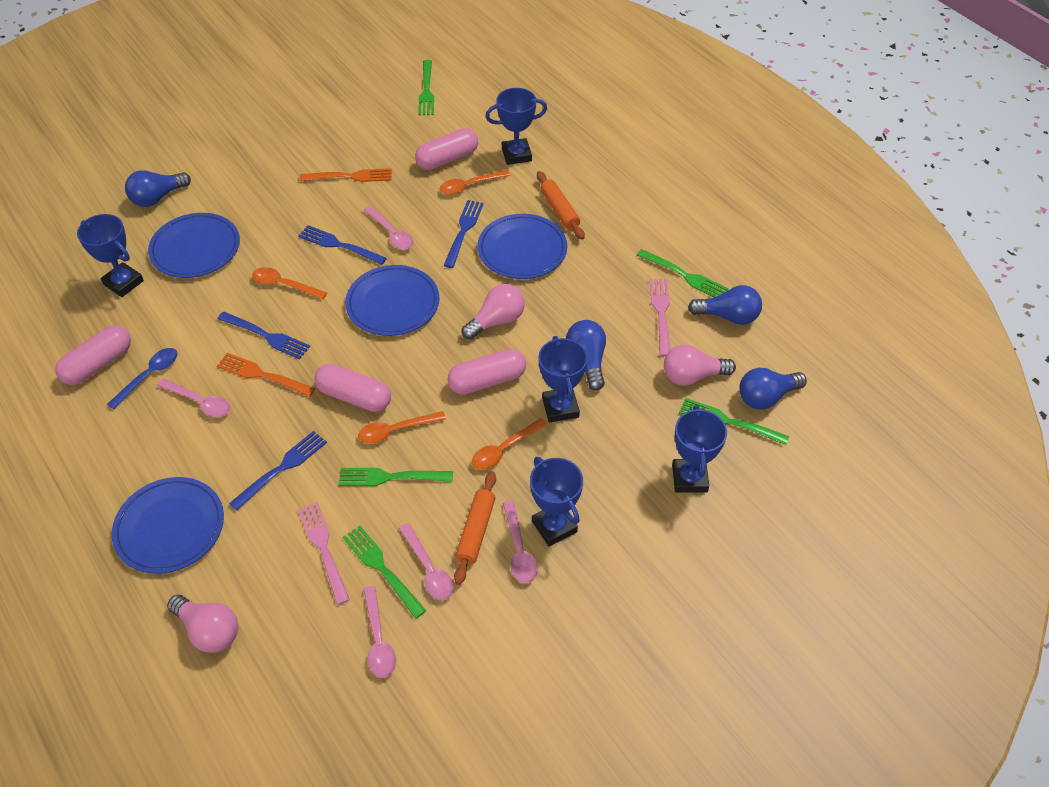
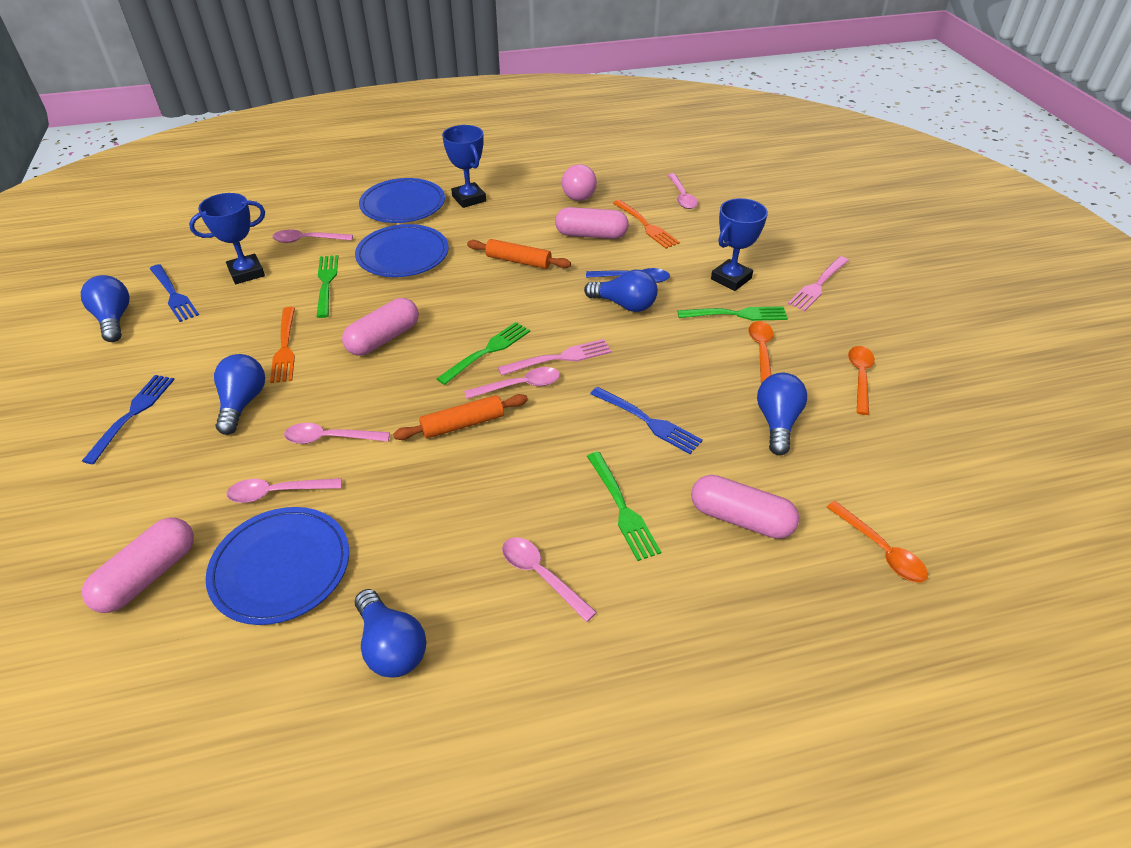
blue fork: [218,312,310,359] [229,431,327,511] [298,225,387,265] [443,200,484,268] = 4 -> [82,375,175,464] [150,264,199,322] [590,387,703,454] = 3
blue light bulb: [125,170,191,207] [566,320,606,391] [688,285,762,325] [739,368,807,410] = 4 -> [81,275,130,342] [214,354,265,435] [355,589,426,678] [584,270,658,312] [757,373,807,455] = 5
blue plate: [112,477,224,574] [148,213,240,278] [345,265,439,336] [477,214,567,279] = 4 -> [206,507,349,625] [355,224,449,277] [359,178,445,223] = 3
blue trophy: [77,214,144,297] [485,88,547,165] [530,457,583,546] [538,336,588,422] [672,405,727,493] = 5 -> [189,193,265,284] [442,125,486,208] [711,198,768,291] = 3
green fork: [339,468,453,486] [343,526,426,619] [418,60,434,115] [637,249,728,297] [679,398,789,445] = 5 -> [316,255,338,318] [437,322,530,385] [587,452,661,561] [678,306,788,321] = 4
orange spoon: [252,267,327,299] [358,411,446,443] [440,170,511,195] [472,418,547,470] = 4 -> [748,321,774,383] [827,501,928,583] [848,346,875,415] = 3
pink light bulb: [167,595,238,653] [462,284,524,340] [664,344,736,386] = 3 -> [562,164,597,201] = 1
pink spoon: [157,378,230,417] [363,586,396,678] [364,206,414,250] [399,523,454,600] [503,501,538,583] = 5 -> [227,478,342,503] [272,229,353,243] [284,423,390,444] [464,367,560,399] [502,537,597,622] [668,173,698,209] = 6

